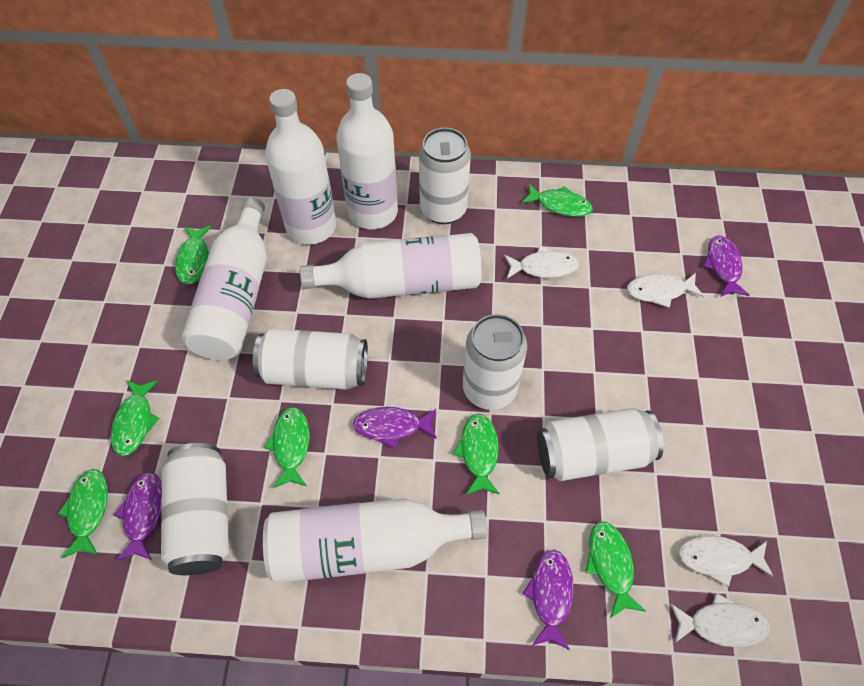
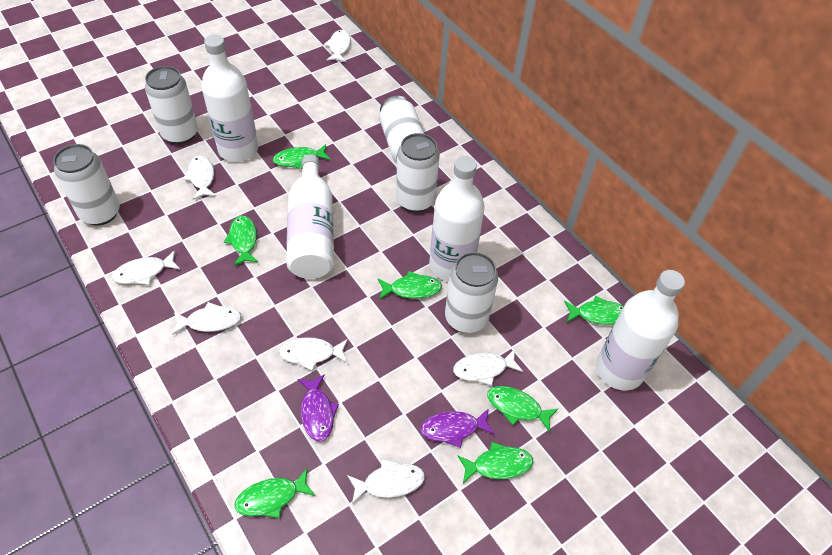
purple fish: [114,472,162,561] [353,407,437,449] [523,550,574,650] [703,235,749,297] = 4 -> [298,374,339,442] [421,408,495,448] = 2
white bottle: [182,198,267,360] [263,498,487,583] [265,89,336,245] [300,233,482,299] [336,73,398,229] = 5 -> [201,35,258,162] [286,155,334,279] [429,156,485,281] [596,270,685,391] = 4
white fish: [504,246,579,279] [627,273,704,308] [670,593,770,647] [678,536,774,587] = 4 -> [112,250,180,285] [172,302,241,335] [183,155,216,200] [279,337,348,370] [324,30,351,62] [347,459,425,504] [453,349,523,385] = 7

